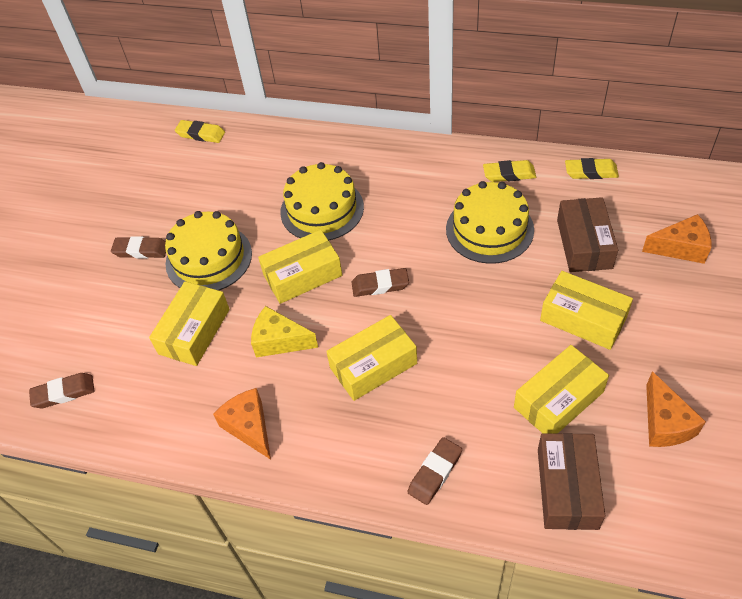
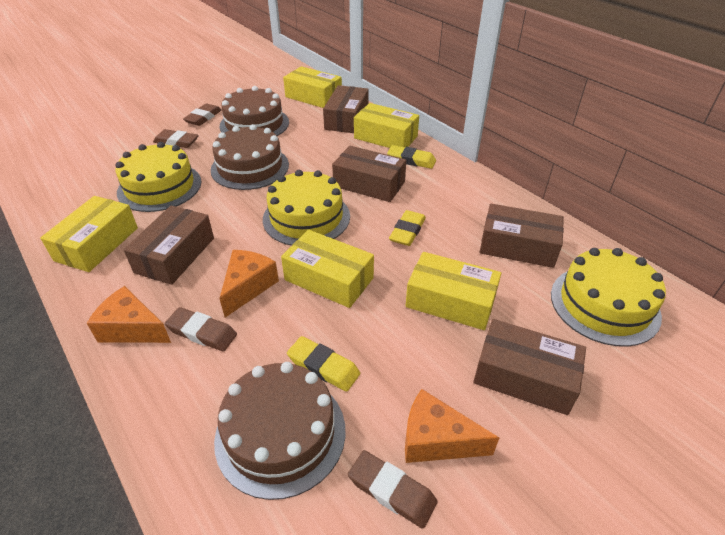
brown box: [538,433,605,530] [557,197,618,272] = 2 -> [124,206,214,285] [323,85,369,133] [332,146,406,202] [473,319,586,415] [480,204,564,268] = 5
brown cake: none = 0 -> [211,124,289,190] [214,362,345,500] [220,86,289,136] = 3
yellow cheese: [251,306,318,357] = 1 -> none = 0

